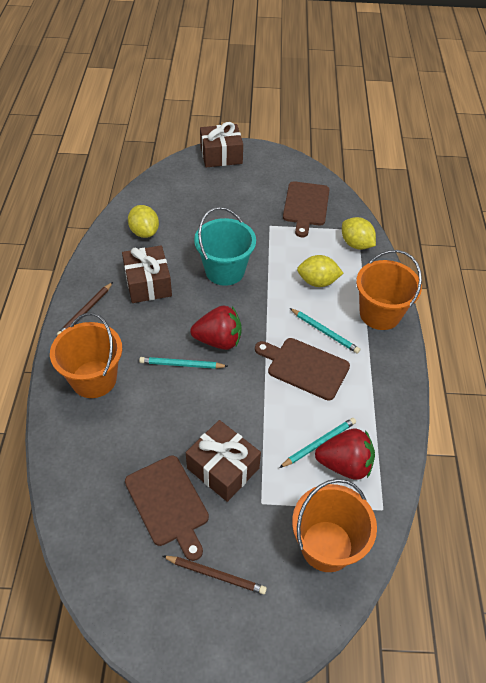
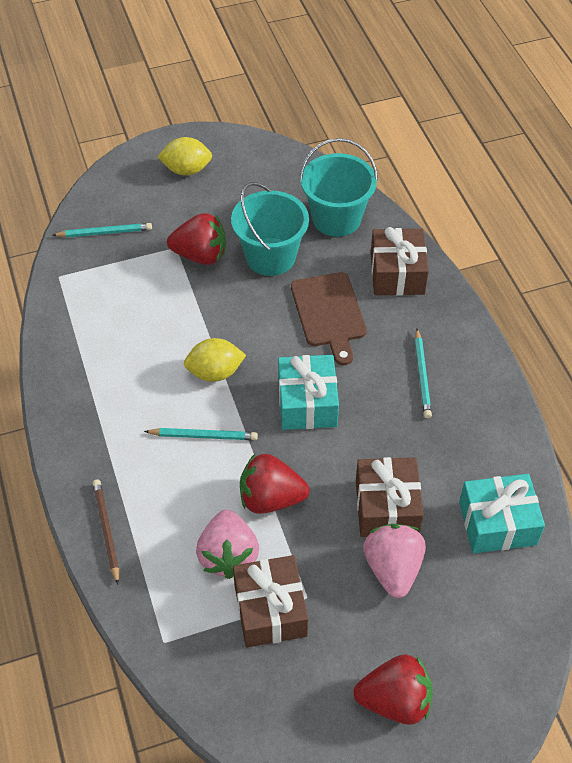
brown cutting board: [125,455,209,561] [255,338,350,401] [283,181,330,237] = 3 -> [291,272,367,365] = 1
brown pencil: [57,282,113,336] [163,556,267,594] = 2 -> [92,479,119,584] = 1
orange bucket: [50,313,122,398] [292,479,377,572] [356,250,422,330] = 3 -> none = 0
pink strawberry: none = 0 -> [196,510,259,579] [363,524,426,598] = 2
red strawberry: [190,305,242,350] [315,429,375,480] = 2 -> [167,213,226,265] [240,454,309,514] [353,654,433,725] = 3
turquoise bucket: [194,207,256,286] = 1 -> [231,182,309,276] [299,138,378,237] = 2
turquoise gift: none = 0 -> [278,355,339,430] [459,474,545,553] = 2
yellow lemon: [128,205,159,238] [297,255,343,287] [342,217,376,250] = 3 -> [158,137,212,176] [184,338,246,382] = 2

